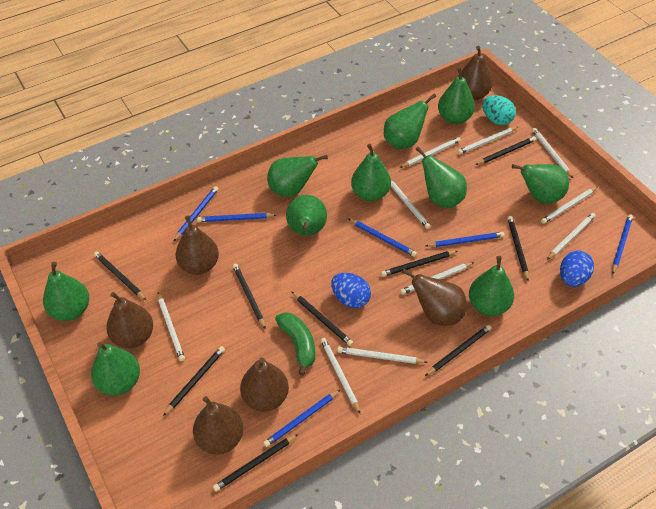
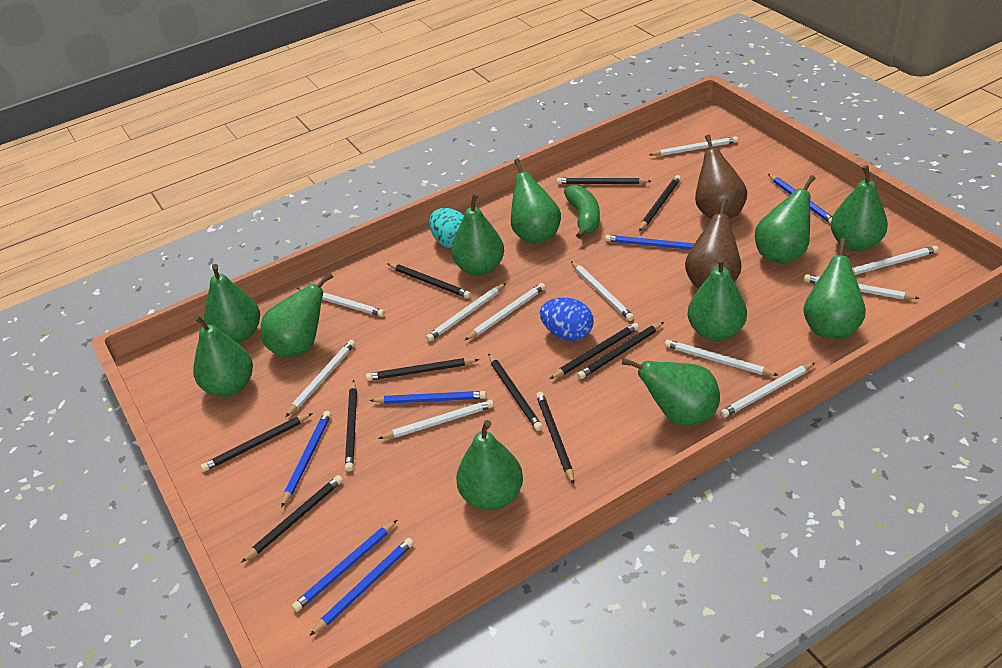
black pencil: [94,251,146,300] [163,346,225,416] [213,434,298,491] [233,264,266,329] [291,291,353,346] [381,251,457,277] [425,325,492,376] [475,136,536,165] [507,216,529,282] = 9 -> [201,413,313,472] [241,475,343,563] [345,380,357,472] [366,358,479,381] [388,263,471,298] [488,354,543,431] [536,392,574,484] [550,323,639,379] [557,178,651,184] [577,322,664,379] [639,175,681,231] = 11
blue egg: [331,273,371,308] [560,250,594,287] = 2 -> [540,298,594,341] = 1
brown pear: [106,292,153,348] [176,215,219,275] [193,396,243,454] [240,357,289,411] [402,269,467,326] [458,46,493,101] = 6 -> [685,198,742,289] [695,135,747,219] = 2
green pear: [43,262,89,321] [91,342,140,396] [267,155,328,197] [286,195,327,236] [351,144,391,201] [384,94,436,149] [415,147,467,208] [438,67,475,124] [469,256,514,316] [512,164,569,204] = 10 -> [193,315,253,397] [204,264,260,343] [261,272,333,358] [452,193,504,276] [456,420,523,510] [511,159,561,244] [622,358,720,426] [687,257,747,341] [755,175,816,264] [803,238,866,339] [831,165,888,251] = 11
white pencil: [158,292,185,361] [321,338,360,414] [337,347,427,364] [391,180,431,229] [400,137,461,168] [400,262,474,295] [458,127,518,154] [532,128,573,178] [541,187,598,224] [547,213,596,260] = 10 -> [285,340,355,417] [297,288,385,317] [378,400,494,439] [426,283,506,342] [465,283,545,340] [571,261,634,321] [649,136,738,156] [665,339,779,376] [720,363,815,418] [804,274,920,299] [852,245,939,275] = 11

